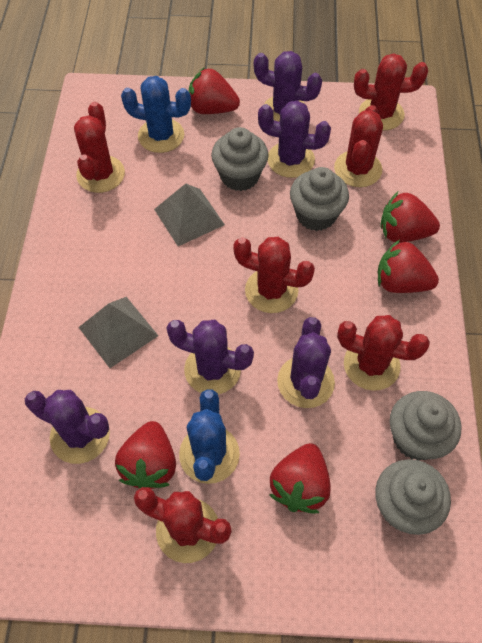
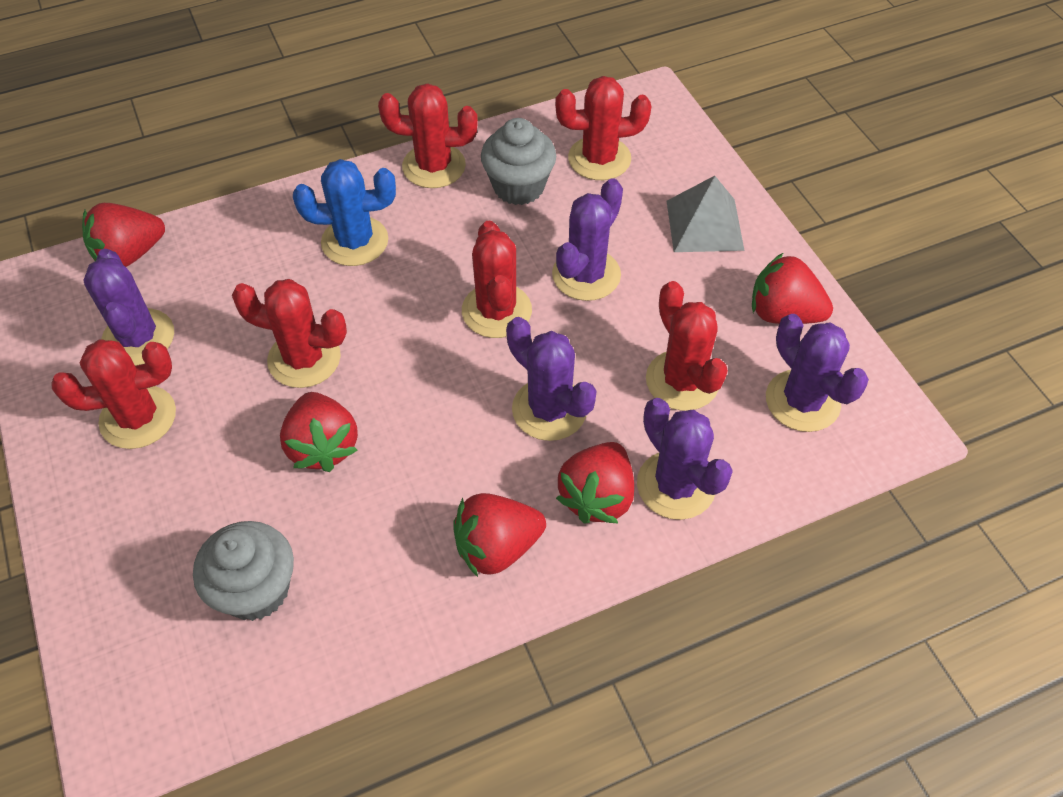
blue cactus: [121,76,191,153] [179,389,240,484] = 2 -> [293,159,396,266] = 1
grey cupcake: [211,127,268,191] [290,167,349,231] [375,459,451,535] [389,391,462,460] = 4 -> [193,521,294,621] [481,118,556,205] = 2
grey pyramid: [78,297,159,368] [154,184,225,246] = 2 -> [667,176,745,252] = 1

